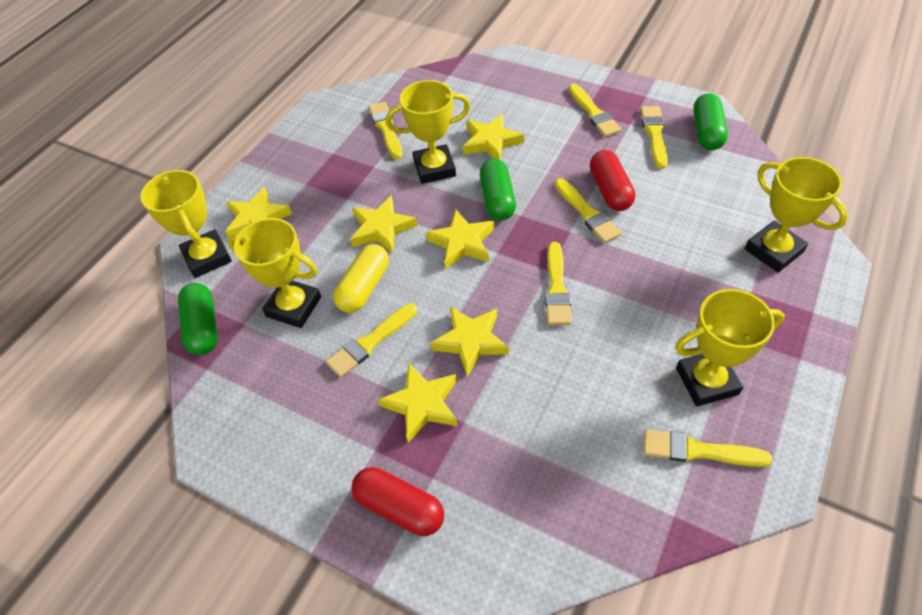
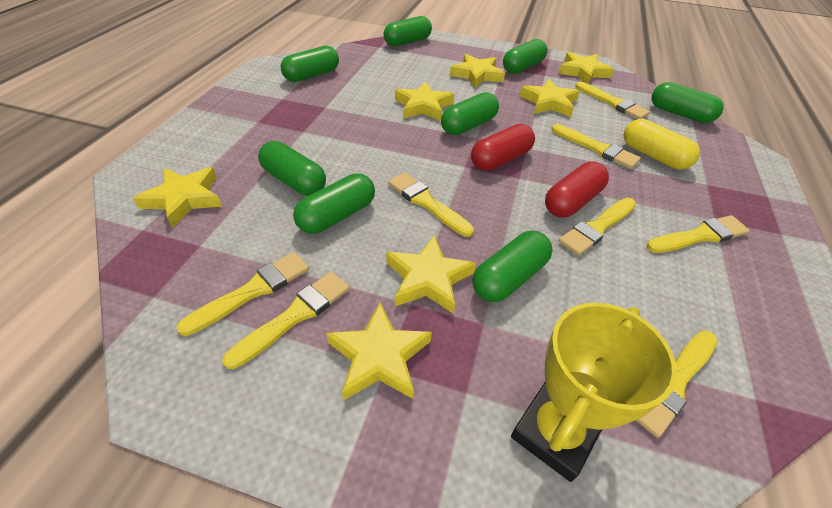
green capsule: [178,283,218,355] [480,159,516,220] [693,93,728,150] = 3 -> [258,141,326,196] [281,46,339,82] [293,173,375,234] [384,16,432,47] [441,92,499,135] [472,231,552,302] [503,39,548,74] [652,82,724,123] = 8
yellow brush: [326,303,417,377] [369,102,402,159] [545,242,572,325] [555,178,622,243] [569,83,621,137] [641,106,668,169] [644,429,772,467] = 7 -> [176,252,309,336] [222,272,350,369] [388,172,474,237] [552,124,641,169] [558,198,636,256] [575,82,650,119] [636,330,718,438] [647,215,750,253] = 8
yellow star: [225,187,292,239] [350,195,417,254] [378,364,457,443] [425,209,494,269] [430,306,509,377] [463,114,524,160] = 6 -> [133,167,222,228] [326,303,432,400] [386,235,476,314] [395,81,454,121] [450,54,505,88] [520,79,580,117] [558,52,614,84] = 7
yellow trophy: [140,170,232,278] [228,218,321,328] [386,80,471,184] [675,289,785,406] [745,157,848,273] = 5 -> [511,303,677,482] = 1

